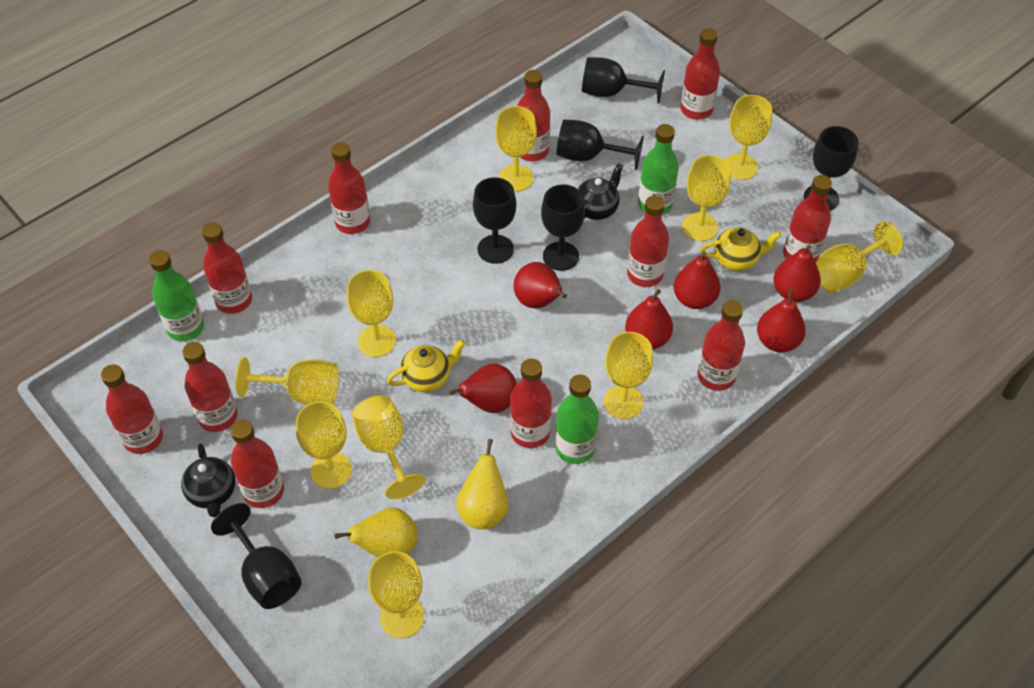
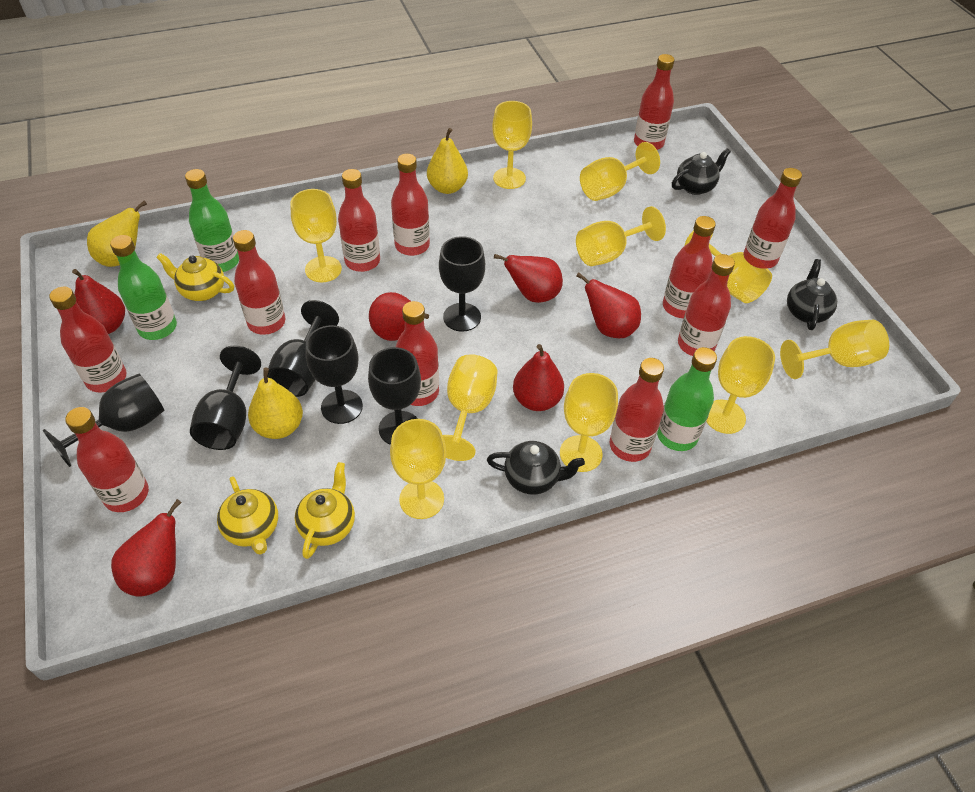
black teapot: [181,443,236,517] [577,163,623,220] = 2 -> [487,441,585,495] [672,148,731,195] [787,259,837,330] = 3
yellow pear: [334,508,418,558] [456,439,508,529] = 2 -> [87,200,147,267] [248,368,303,439] [427,128,468,194] = 3
yellow teapot: [387,340,465,392] [700,227,781,271] = 2 -> [156,253,234,301] [217,476,278,555] [295,462,355,559] = 3

